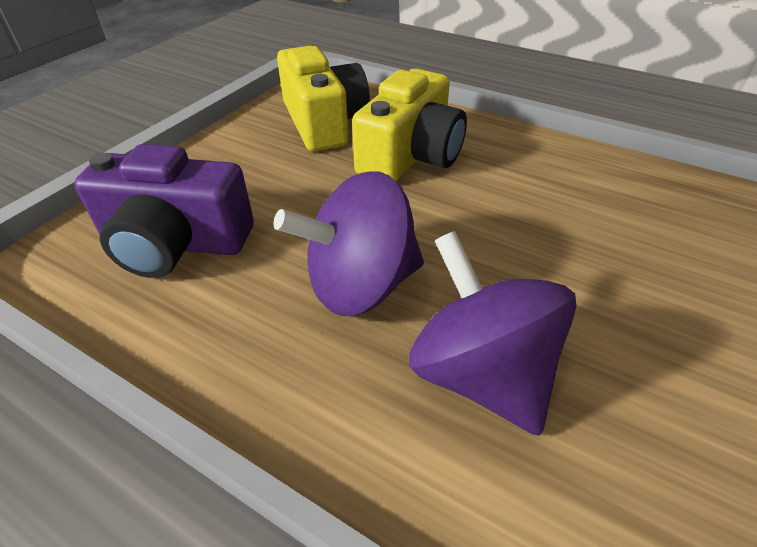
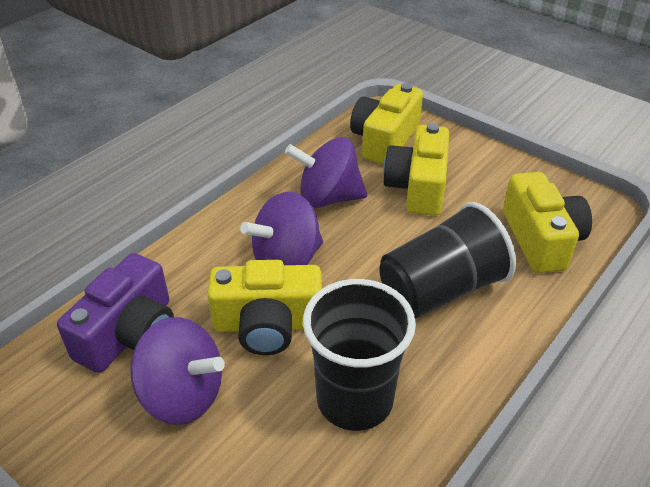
black cup: none = 0 -> [303,279,416,431] [379,202,516,318] = 2
purple spinning top: [273,172,424,316] [409,231,576,436] = 2 -> [130,317,225,425] [240,192,323,265] [285,137,367,208] = 3
yellow camera: [277,46,370,152] [352,68,467,182] = 2 -> [207,260,322,355] [350,83,423,165] [383,123,449,216] [503,172,592,273] = 4

